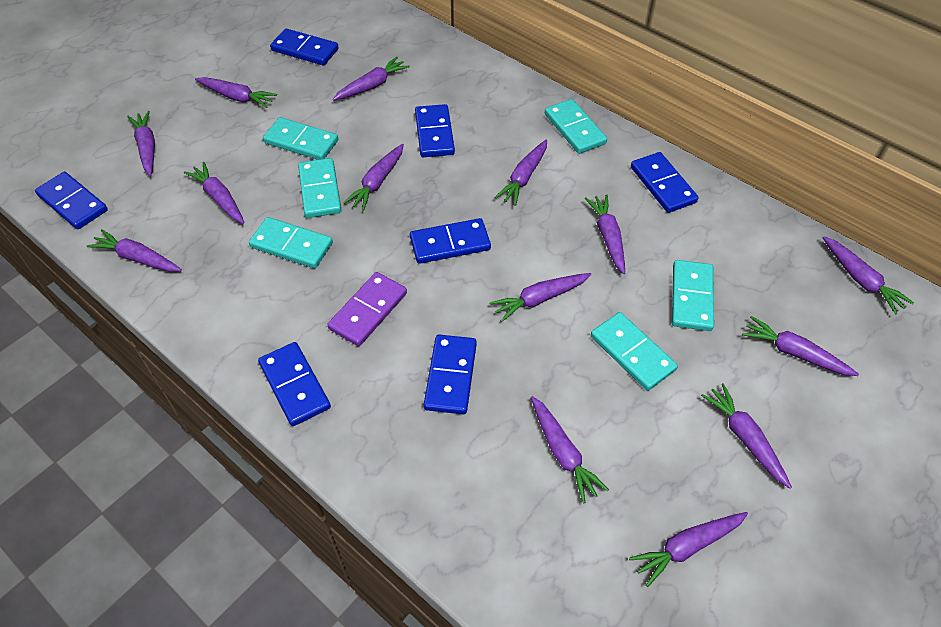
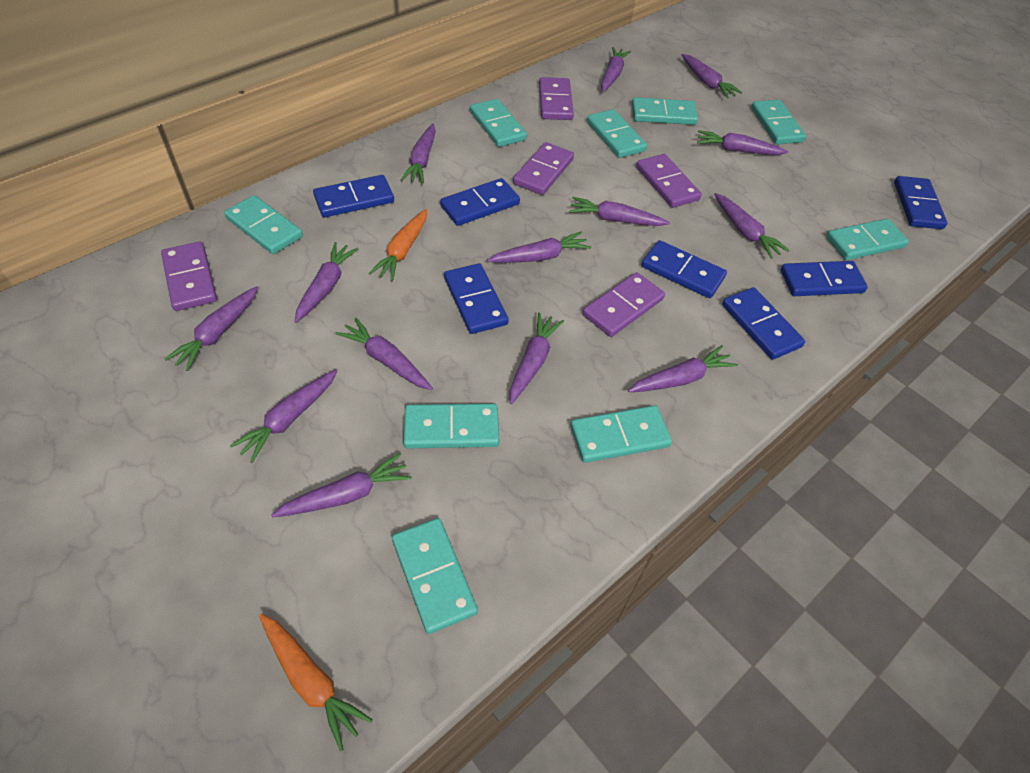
orange carrot: none = 0 -> [259,614,373,751] [369,209,427,281] = 2
purple domino: [327,272,407,346] = 1 -> [161,241,217,311] [513,142,574,195] [539,77,574,120] [583,272,665,337] [636,154,702,208] = 5
turquoise domino: [249,217,333,268] [263,117,338,160] [298,158,341,218] [545,99,607,154] [591,312,678,391] [672,260,714,331] = 6 -> [224,195,303,254] [392,518,478,634] [403,404,499,448] [470,99,527,147] [570,405,672,463] [587,109,647,158] [632,97,698,125] [751,100,806,144] [826,219,909,260] = 9

